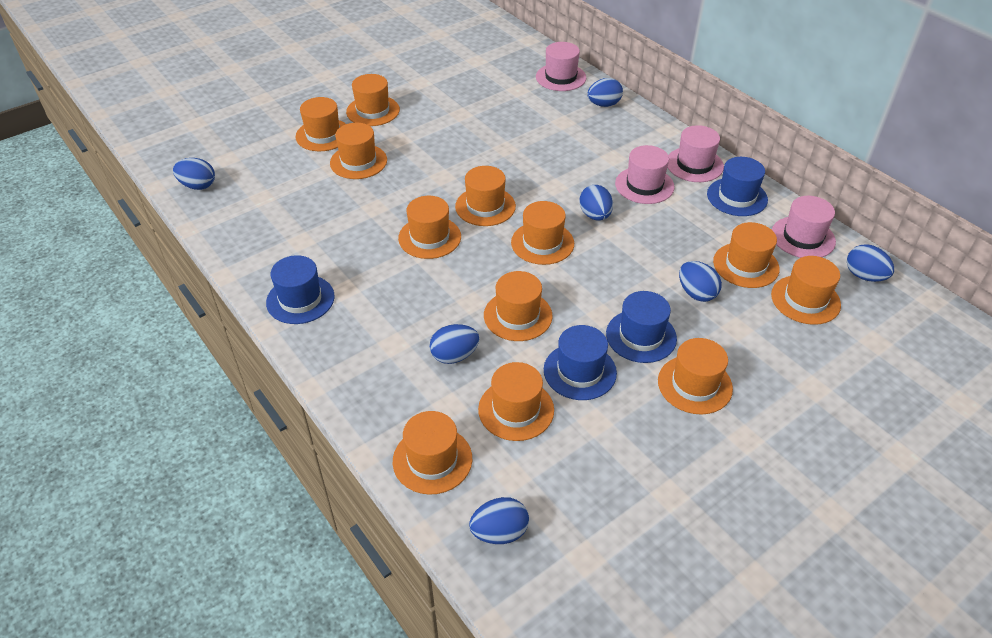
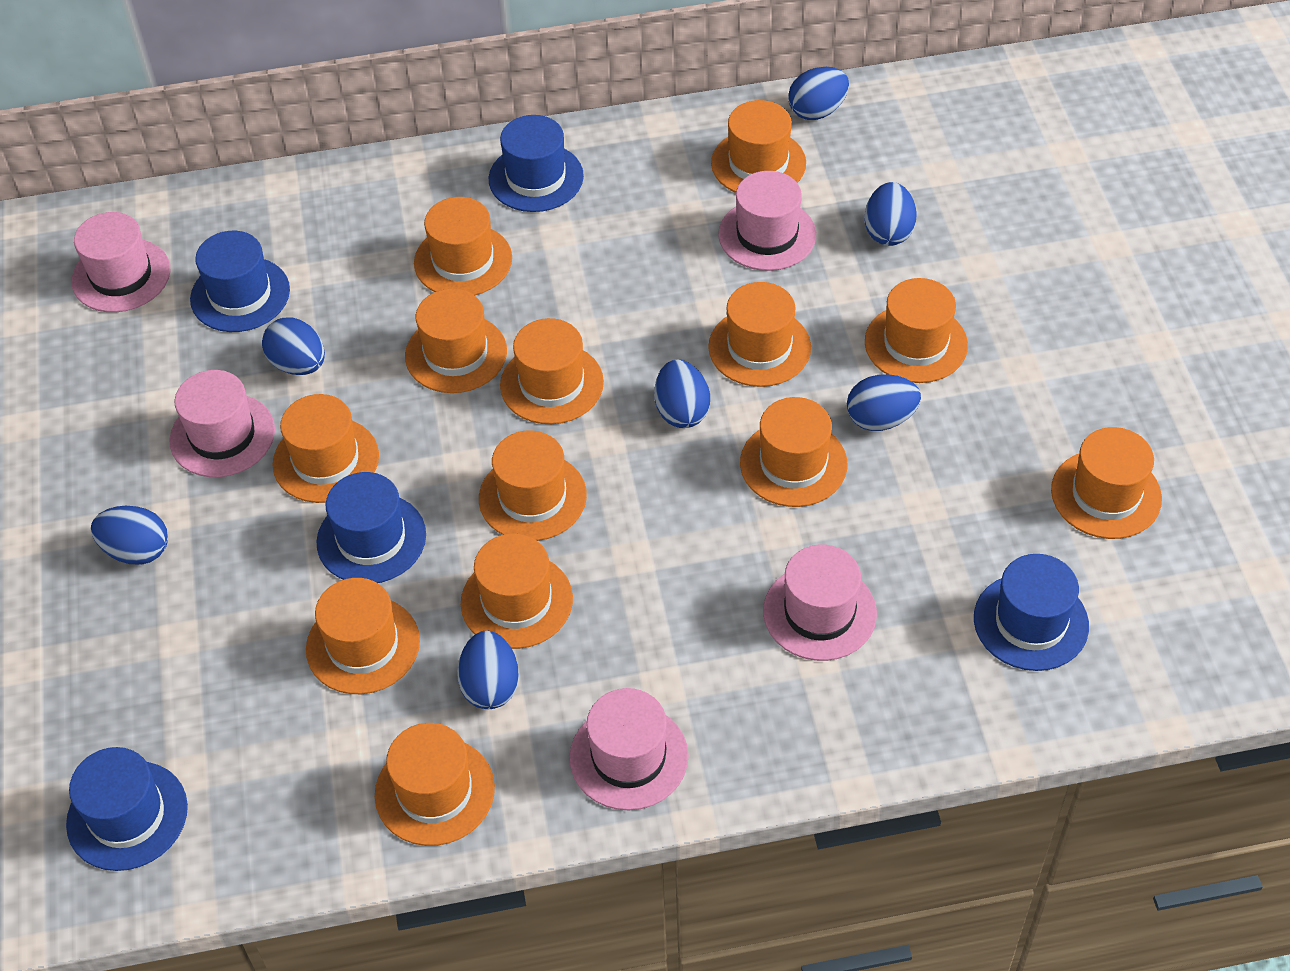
blue hat: [266,255,335,324] [544,325,617,400] [606,291,677,363] [707,157,768,216] = 4 -> [66,747,188,871] [190,231,290,332] [316,472,426,583] [489,115,584,212] [974,554,1089,671] = 5
orange hat: [296,97,346,151] [330,123,387,179] [346,74,400,126] [393,411,472,495] [398,196,461,259] [455,166,516,226] [478,362,554,441] [484,271,553,341] [511,201,574,265] [658,338,733,414] [713,222,780,288] [771,256,841,325] = 12 -> [273,394,379,503] [306,578,420,694] [375,723,495,846] [405,289,507,393] [414,197,512,295] [461,534,573,649] [479,430,587,541] [500,318,604,424] [708,282,811,387] [711,100,806,193] [740,397,847,507] [865,278,968,383] [1051,427,1162,539] = 13
pink hat: [536,42,586,91] [615,145,675,204] [667,125,724,182] [771,196,836,258] = 4 -> [71,212,170,312] [170,370,275,477] [569,688,688,810] [718,171,816,271] [763,544,877,661] = 5

